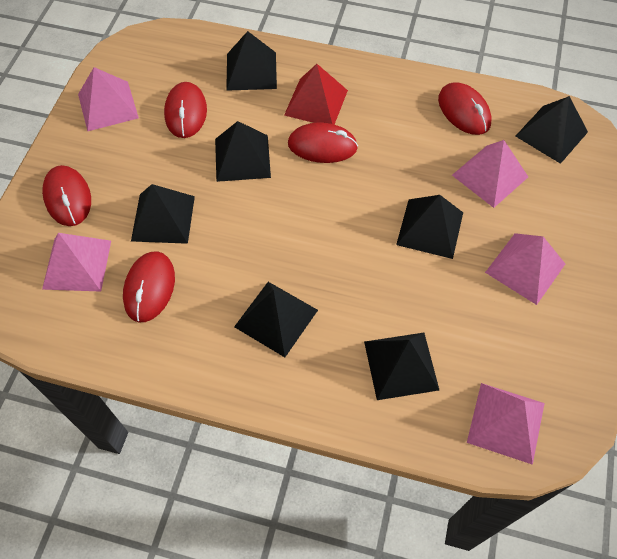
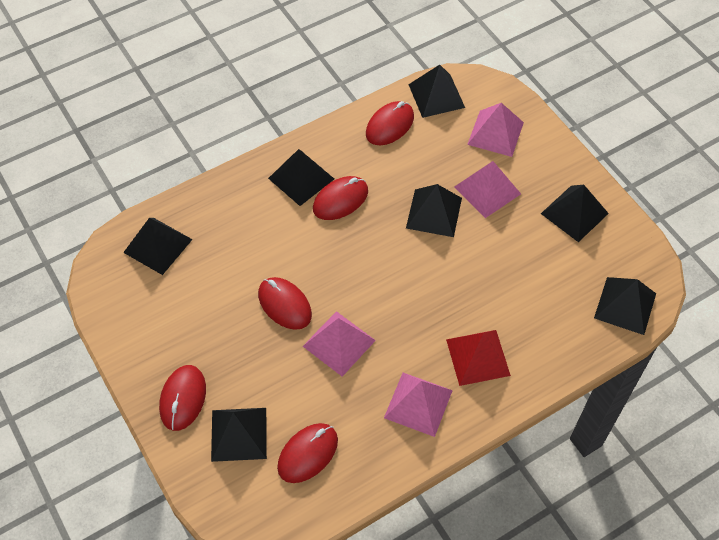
pink pyramid: [42,233,111,292] [78,67,139,131] [452,140,528,208] [467,383,545,465] [485,233,565,305] = 5 -> [303,311,376,377] [384,373,453,437] [455,161,521,218] [467,103,524,157] = 4

